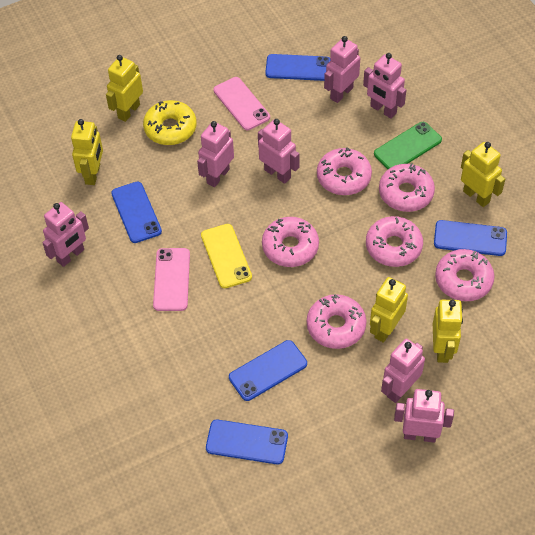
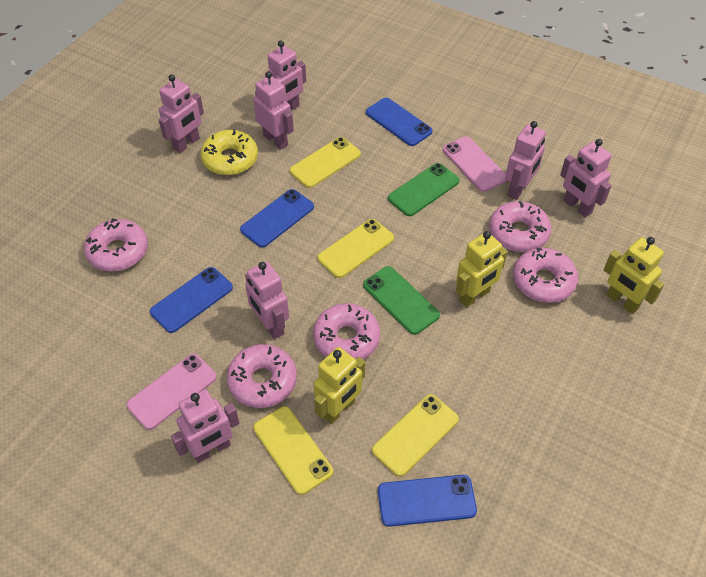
blue phone: [111,181,162,243] [206,419,288,464] [229,340,307,401] [265,54,331,81] [434,220,507,256] = 5 -> [150,267,233,333] [240,189,314,247] [366,98,432,146] [378,475,477,527] = 4
green phone: [374,122,442,169] = 1 -> [363,266,440,335] [388,163,460,216] = 2
pink donut: [262,217,319,267] [307,294,366,349] [317,148,372,195] [366,216,423,267] [379,163,435,212] [435,249,495,301] = 6 -> [84,218,148,272] [226,344,297,408] [313,303,380,360] [489,201,552,252] [513,248,578,303] = 5
yellow phone: [201,224,252,288] = 1 -> [253,406,333,495] [290,137,361,188] [317,219,394,278] [372,394,459,477] = 4
yellow robot: [71,119,103,185] [106,55,143,122] [370,277,408,343] [433,300,463,363] [461,142,505,207] = 5 -> [314,347,365,424] [456,231,507,307] [604,237,664,314] = 3

